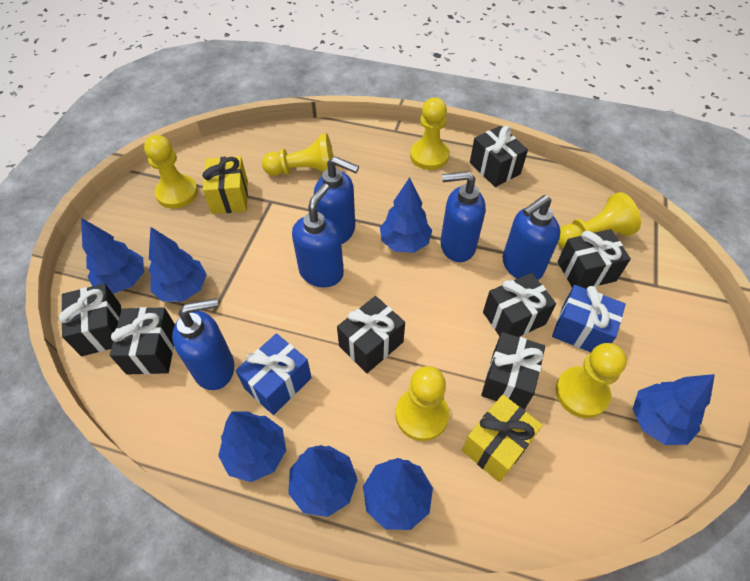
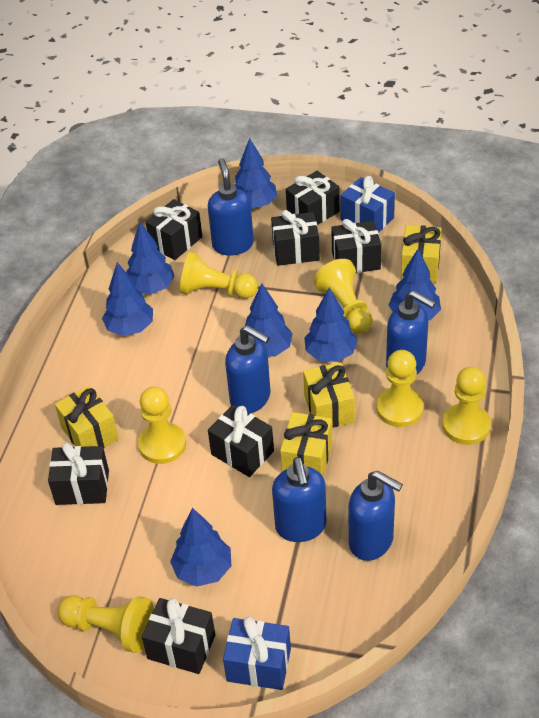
yellow gift: [202,156,248,214] [462,395,543,482] = 2 -> [55,386,119,448] [280,412,332,476] [303,362,355,428] [401,225,442,283] = 4

